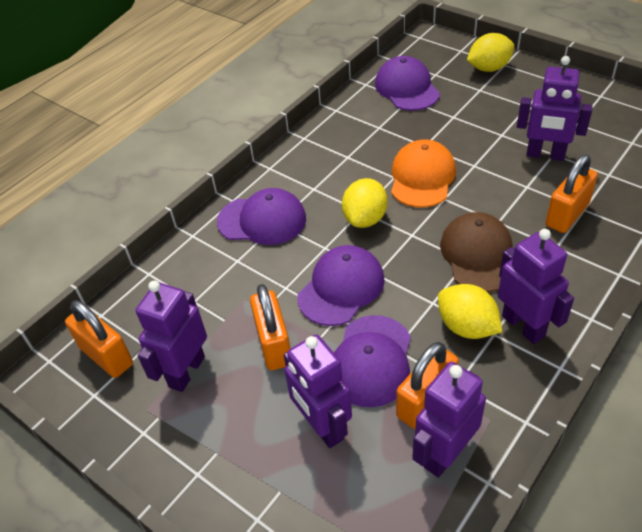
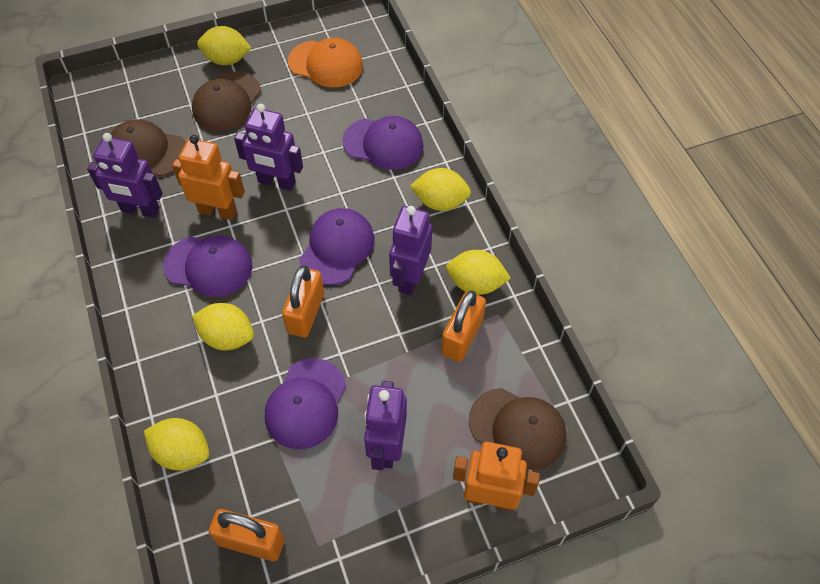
brown cap: [440,212,512,292] = 1 -> [110,119,186,176] [192,71,261,131] [469,388,566,470] = 3
orange padlock: [65,301,133,378] [250,284,291,370] [396,342,459,429] [545,154,598,233] = 4 -> [209,509,285,561] [282,265,324,338] [441,291,486,362] = 3
orange robot: none = 0 -> [172,135,245,220] [453,442,540,511] = 2
purple robot: [136,280,207,392] [284,335,352,448] [412,362,486,478] [498,229,574,344] [517,56,593,161] = 5 -> [87,133,163,218] [234,104,303,191] [364,381,407,470] [389,206,432,295] = 4
yellow lemon: [342,178,388,228] [438,284,502,339] [467,33,514,72] = 3 -> [144,418,210,470] [192,303,254,350] [197,26,251,65] [410,168,471,211] [446,250,511,295] = 5

